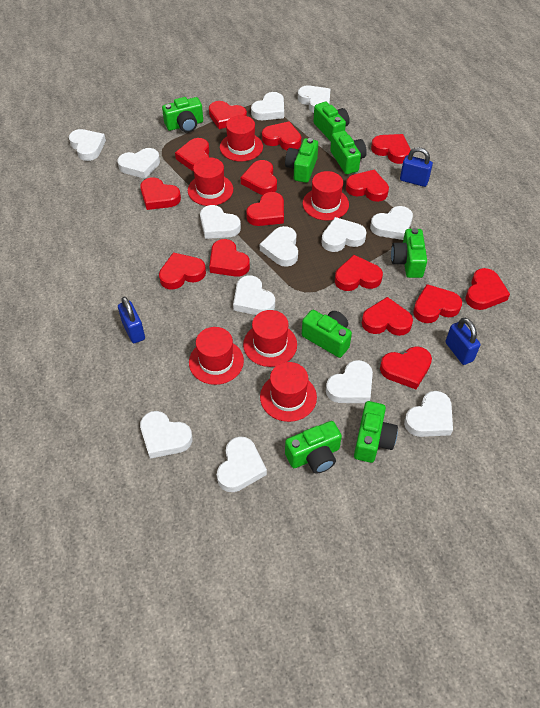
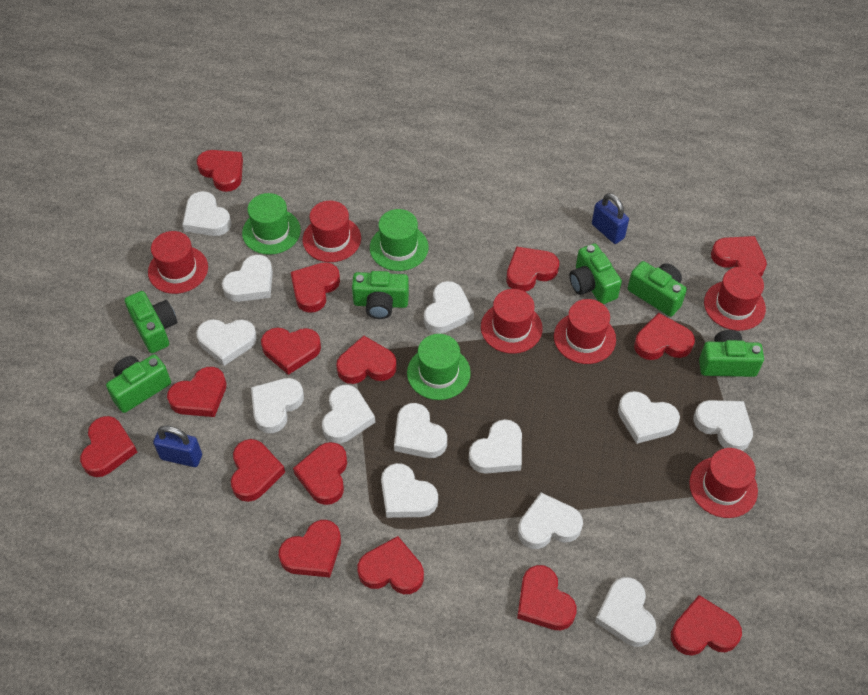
blue padlock: [118,296,145,343] [400,147,433,187] [446,318,480,365] = 3 -> [153,425,202,467] [592,193,629,244] = 2
green camera: [162,97,203,133] [285,138,318,183] [285,421,342,474] [302,310,352,358] [313,102,350,141] [330,131,367,174] [354,401,398,463] [391,228,427,278] = 8 -> [106,354,171,413] [125,291,177,353] [352,271,409,319] [569,243,622,304] [628,261,687,317] [699,330,764,377] = 6
green hat: none = 0 -> [242,193,301,255] [370,209,429,271] [407,334,471,400] = 3

